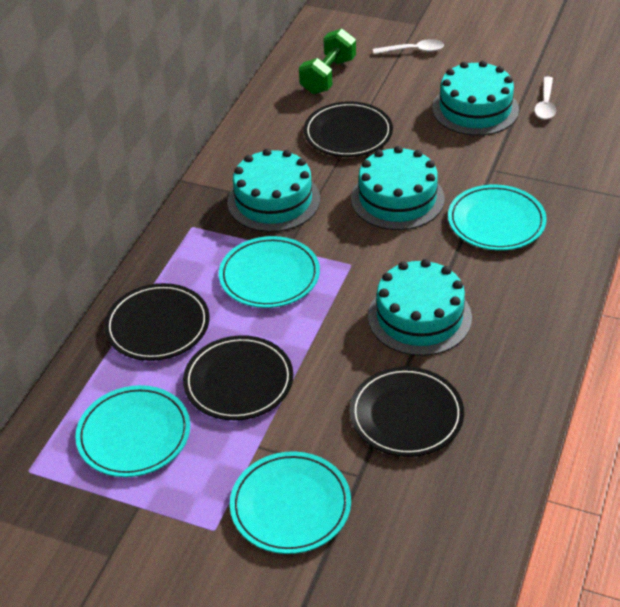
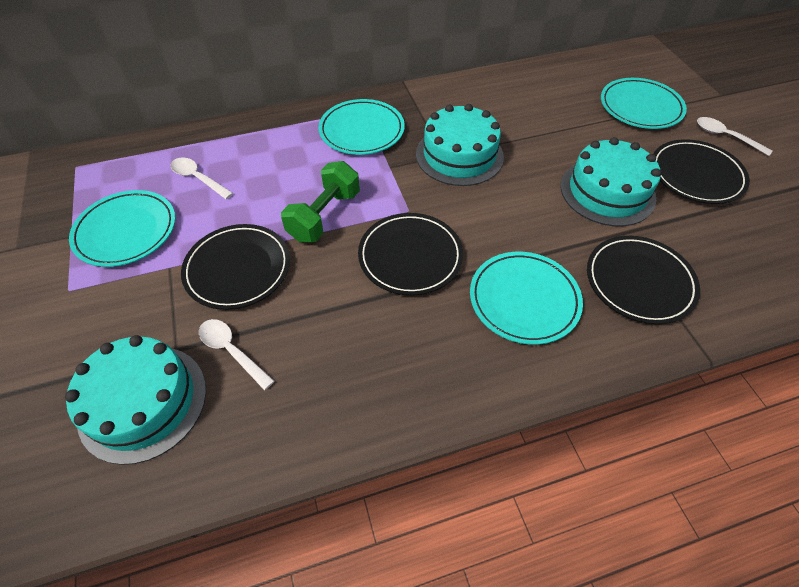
turquoise cake: [227,148,320,232] [351,146,445,230] [368,259,472,356] [432,61,519,136] = 4 -> [65,335,206,465] [416,104,504,186] [561,137,661,226] = 3
white spoon: [373,39,444,54] [534,76,556,120] = 2 -> [171,158,233,199] [199,319,274,390] [697,117,773,156] = 3

